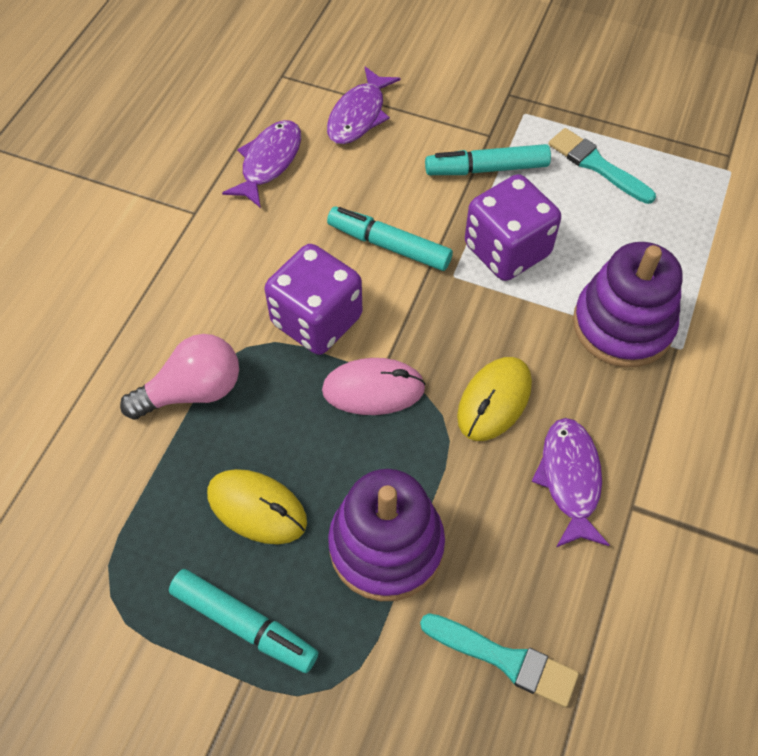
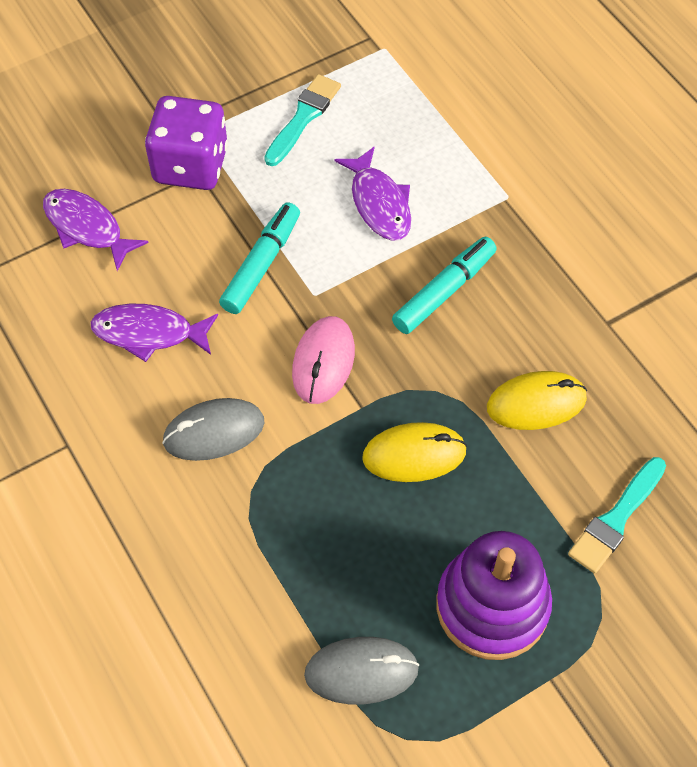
grey mouse: none = 0 -> [162,398,264,461] [304,637,419,704] = 2
pink light bulb: [120,334,239,420] = 1 -> none = 0
purple dice: [265,244,362,355] [465,174,561,281] = 2 -> [145,96,228,190] = 1
purple stacking toy: [328,469,445,601] [573,242,682,367] = 2 -> [436,531,552,660] = 1
turquoise marker: [169,569,318,673] [327,207,453,271] [425,144,551,175] = 3 -> [219,202,300,314] [392,237,497,334] = 2

